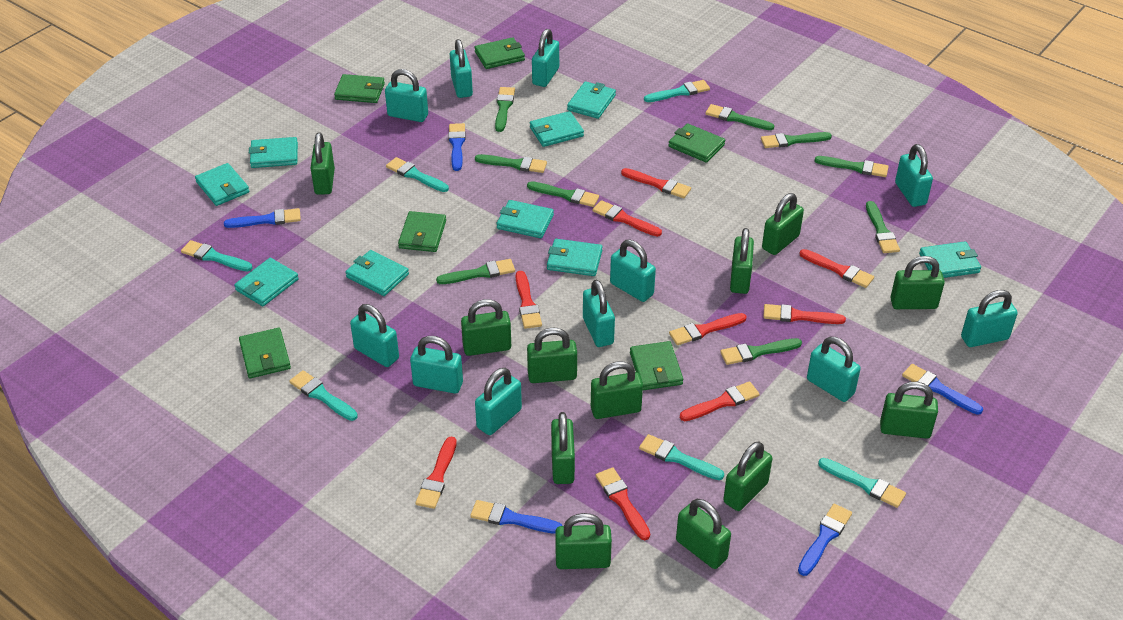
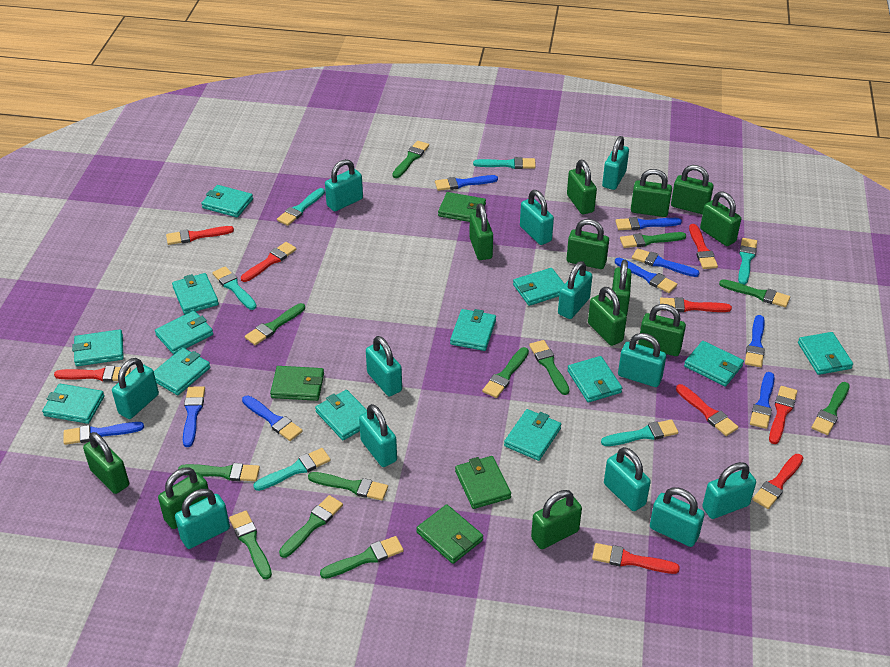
blue brush: [224,208,301,228] [448,123,466,171] [470,500,562,534] [798,504,852,576] [902,364,983,415] = 5 -> [64,422,144,445] [183,386,205,447] [242,395,302,441] [435,175,498,191] [615,217,682,230] [615,258,677,293] [632,248,700,277] [745,315,765,367] [750,372,775,429] = 9
green brush: [436,259,515,284] [475,154,547,173] [495,87,515,132] [527,181,599,207] [705,104,774,130] [720,338,802,365] [761,132,832,148] [815,156,889,177] [866,201,900,253] = 9 -> [178,463,260,481] [229,511,272,579] [245,303,305,345] [279,495,343,558] [308,472,388,500] [320,536,404,579] [392,141,429,178] [482,347,529,398] [529,340,570,395] [620,232,686,248] [719,279,790,307] [811,382,850,435] = 12
green wallet: [239,328,291,378] [334,74,385,103] [398,211,446,252] [475,37,525,69] [630,341,683,390] [668,123,725,163] = 6 -> [270,366,324,401] [416,504,483,564] [438,192,486,222] [455,456,511,509] = 4
turquoise padlock: [350,304,399,367] [385,69,428,122] [410,336,463,394] [450,39,473,98] [475,368,522,435] [532,29,559,87] [583,279,615,347] [610,240,656,302] [807,337,861,402] [895,144,933,207] [961,290,1018,347] = 11 -> [112,358,159,419] [175,489,230,549] [325,159,363,211] [359,404,397,467] [366,336,402,396] [520,190,554,245] [558,261,592,319] [602,136,629,190] [604,447,651,511] [618,333,666,387] [650,487,705,547] [702,462,756,519] = 12
turquoise wallet: [195,163,250,206] [234,258,299,306] [249,137,298,168] [346,250,409,296] [497,200,554,238] [530,111,584,147] [547,239,602,276] [567,81,616,119] [919,241,981,278] = 9 -> [42,384,105,424] [72,329,124,366] [154,348,210,395] [155,311,213,354] [172,273,219,314] [201,185,253,218] [315,390,367,440] [450,309,496,351] [504,409,561,461] [513,268,564,306] [567,356,622,403] [684,341,744,387] [798,332,853,375] = 13

